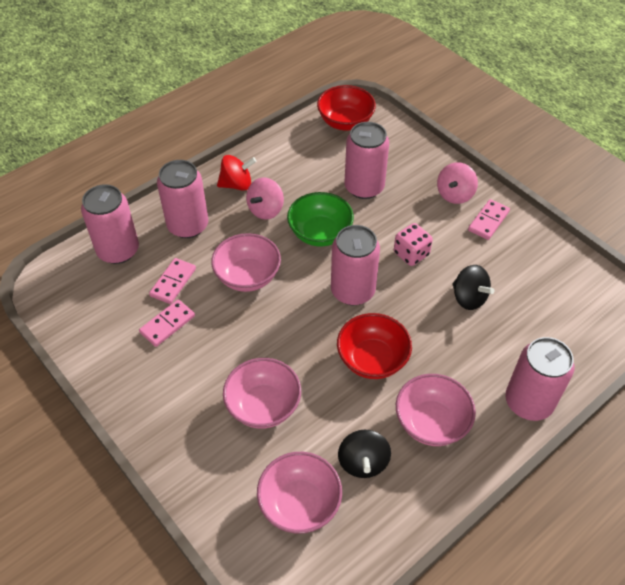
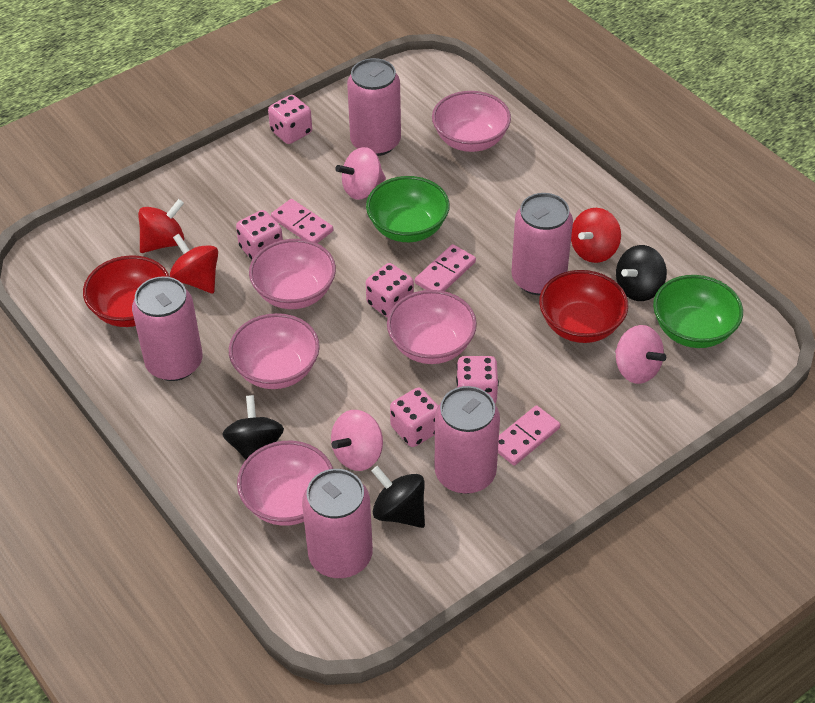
black spinning top: [338,429,391,478] [452,265,495,310] = 2 -> [222,395,284,460] [372,466,425,528] [616,245,667,301] = 3
green bowl: [287,192,354,246] = 1 -> [366,176,450,242] [653,275,743,348] = 2
pink bowl: [211,233,281,292] [223,358,301,429] [257,452,342,534] [396,374,476,446] = 4 -> [229,313,320,389] [237,441,333,526] [249,239,336,309] [387,290,477,364] [432,91,511,152] = 5
pink dice: [394,223,433,266] = 1 -> [236,210,283,260] [268,95,312,144] [366,263,414,318] [390,387,438,447] [456,356,499,404] = 5
pink spinning top: [246,178,284,220] [437,162,478,204] = 2 -> [331,410,383,471] [335,147,386,200] [615,325,666,384] = 3
red spinning top: [217,155,257,191] = 1 -> [138,199,184,253] [170,234,218,293] [571,208,621,263] = 3

